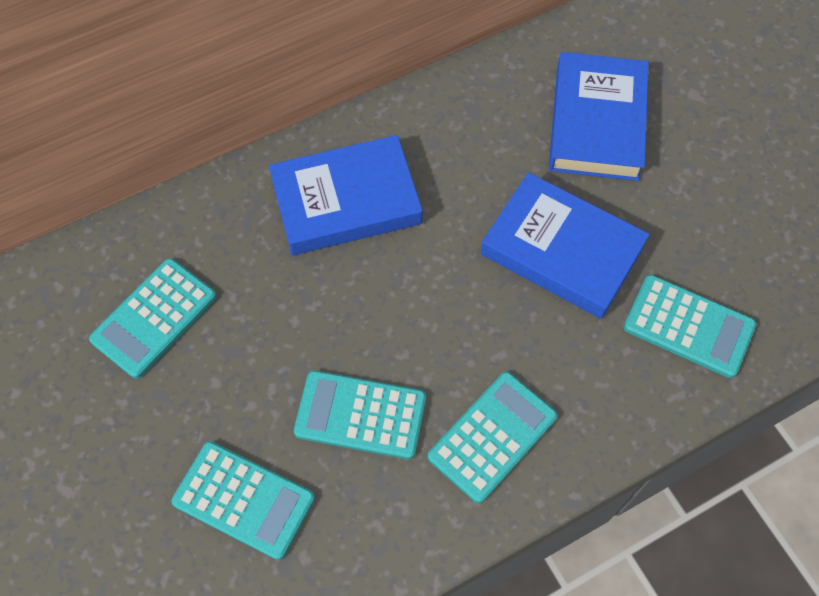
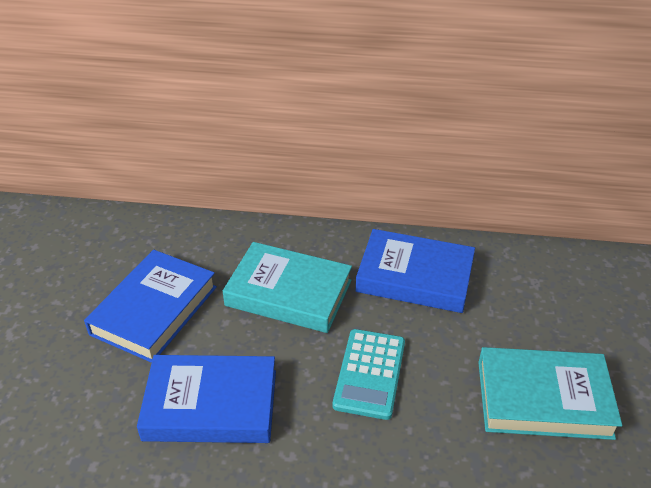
turquoise book: none = 0 -> [223,242,352,333] [478,347,622,440] = 2
turquoise calculator: [89,258,217,379] [171,441,315,560] [294,370,426,459] [428,372,558,503] [624,275,756,378] = 5 -> [333,329,405,420] = 1

